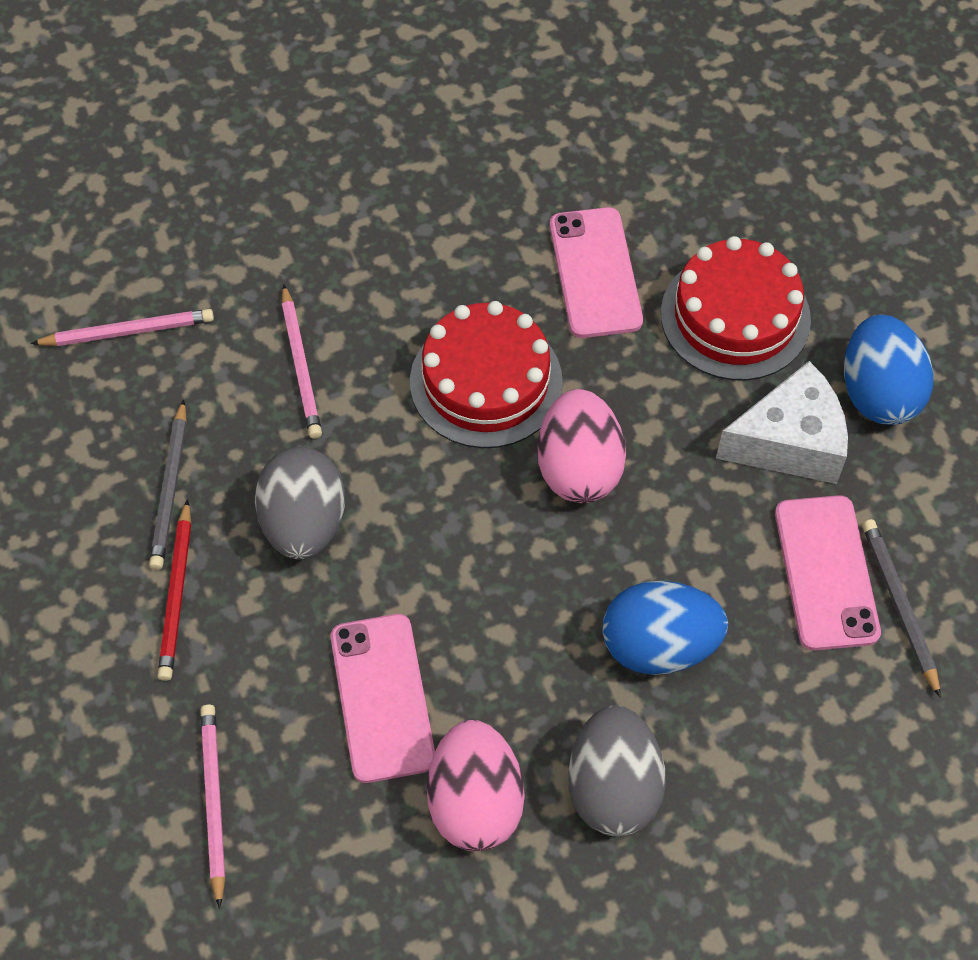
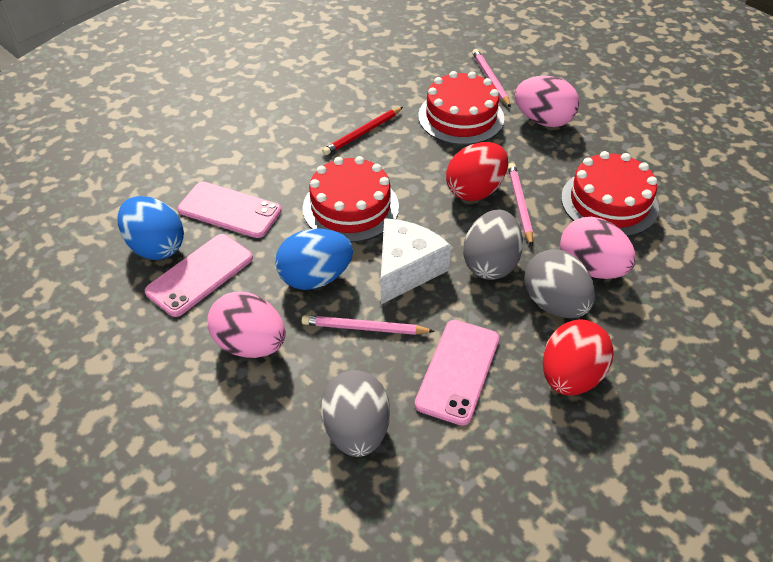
grey egg: [255,447,345,559] [568,705,666,836] = 2 -> [321,370,390,457] [463,210,523,280] [524,249,595,318] = 3
grey pencil: [149,399,187,570] [862,519,941,698] = 2 -> none = 0
pink egg: [427,720,525,851] [537,389,626,503] = 2 -> [207,291,286,358] [514,76,579,127] [560,217,636,279] = 3
red cake: [410,301,563,448] [661,236,811,380] = 2 -> [303,156,399,243] [418,71,504,145] [561,151,659,237] = 3
red egg: none = 0 -> [446,142,508,201] [543,319,613,395] = 2

